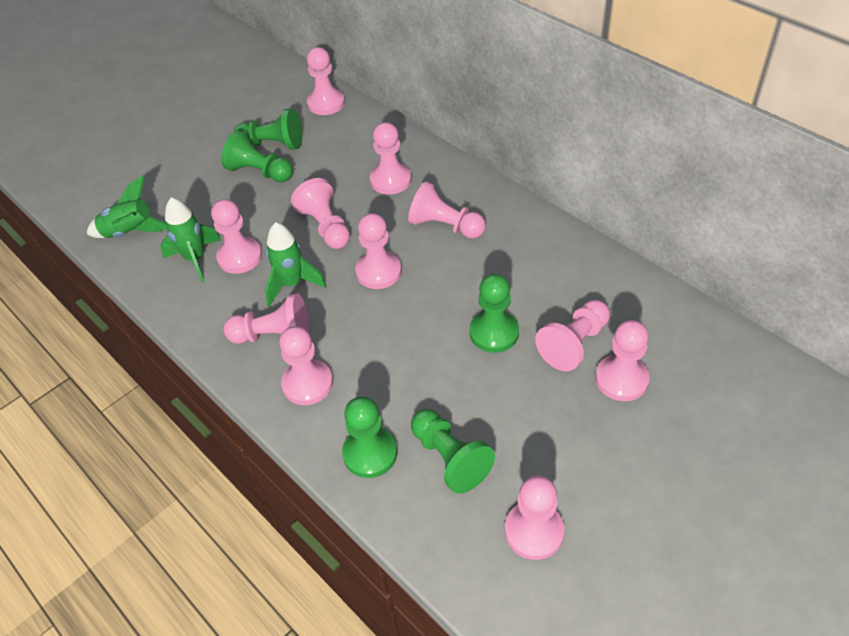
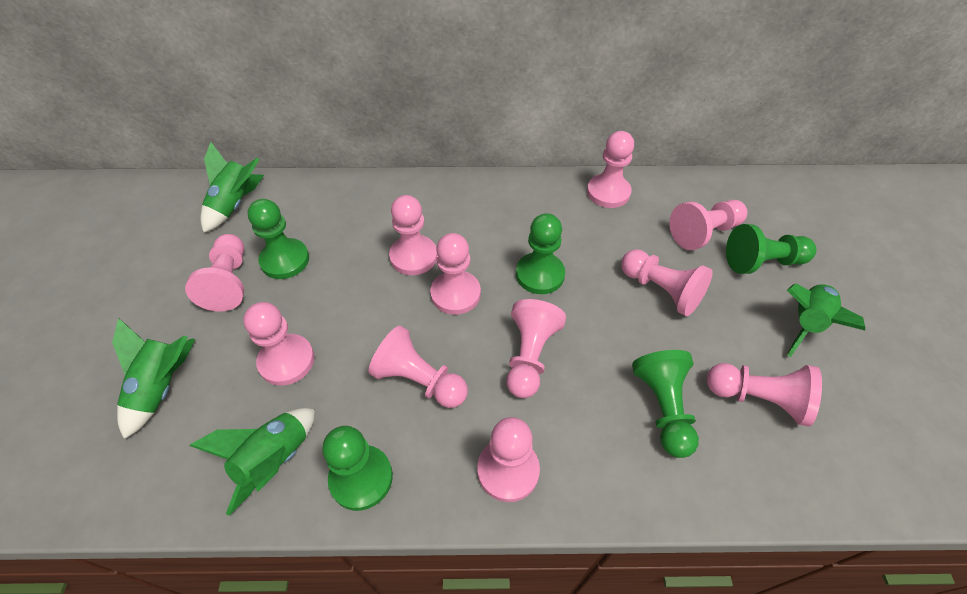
green rocket: [87,175,167,238] [160,197,221,282] [265,222,326,307] = 3 -> [112,318,195,439] [189,408,315,516] [200,142,264,233] [787,284,865,357] = 4

